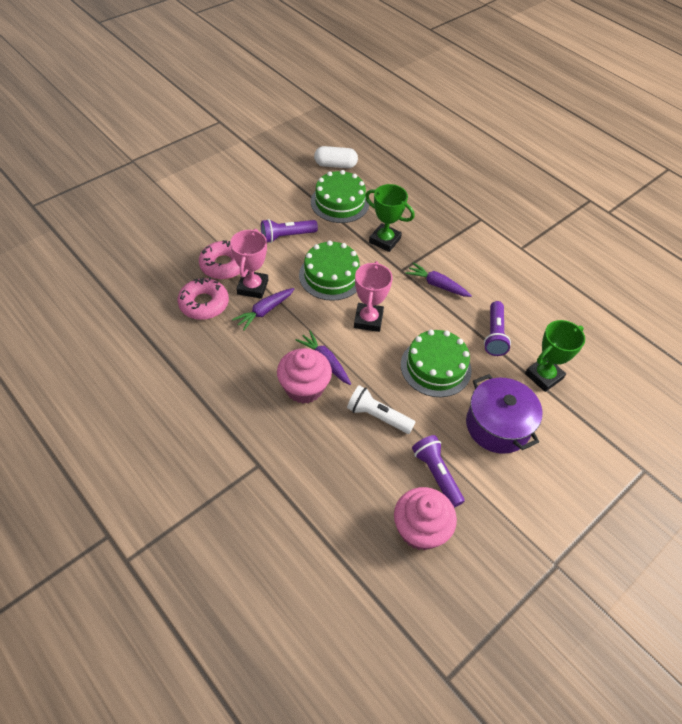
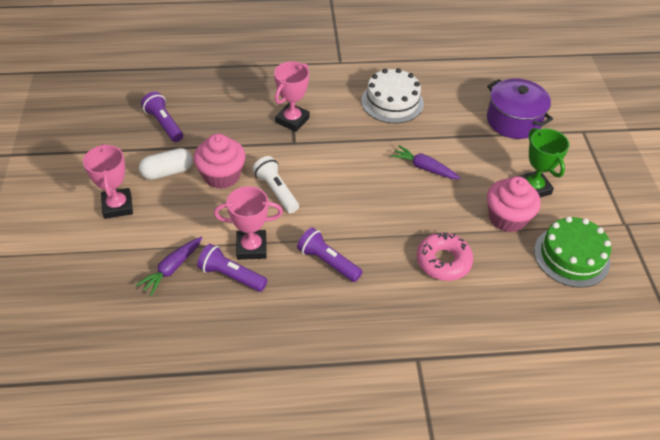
green cake: [299,241,360,301] [311,170,369,223] [401,330,472,397] = 3 -> [534,216,611,288] = 1
green trophy: [365,184,415,252] [525,320,585,392] = 2 -> [518,128,569,198] = 1
pink donut: [177,277,229,320] [199,240,240,279] = 2 -> [417,232,473,281] = 1
pink trophy: [230,229,268,299] [354,261,393,332] = 2 -> [83,143,133,219] [214,186,283,260] [274,61,310,132] = 3
purple carrot: [232,288,294,331] [296,331,351,385] [406,262,472,297] = 3 -> [136,237,202,296] [391,145,461,179] = 2
white cake: none = 0 -> [361,68,424,123] = 1

